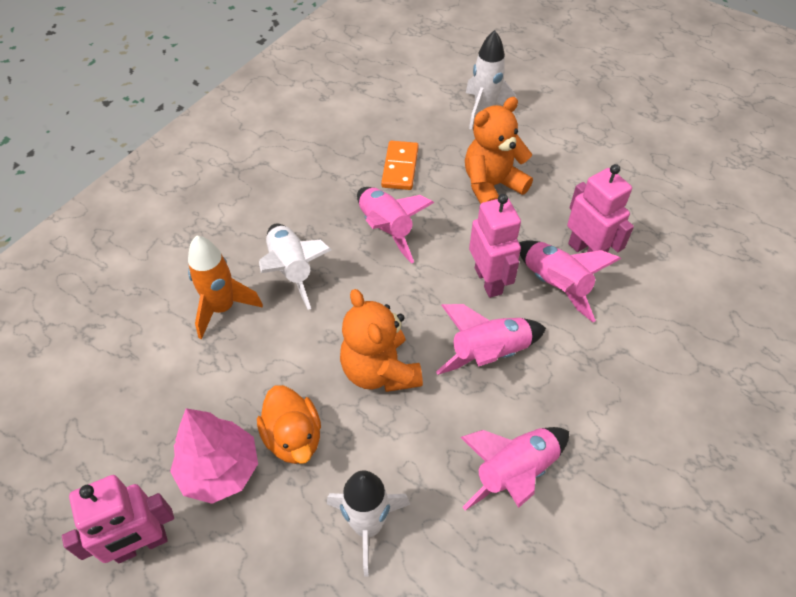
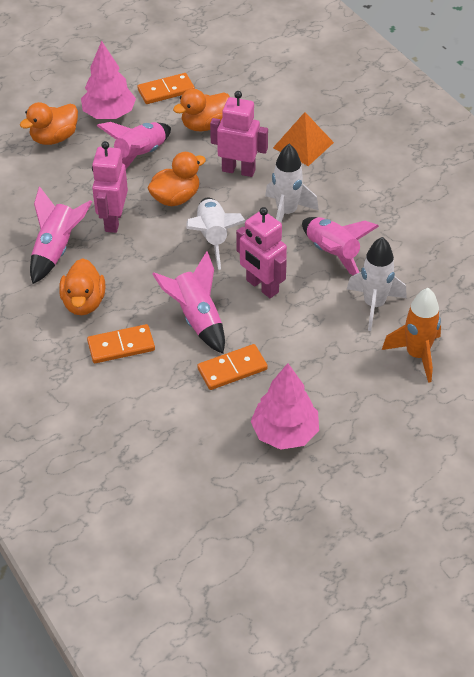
orange domino: [381,141,419,190] = 1 -> [87,324,155,363] [137,73,195,104] [197,344,268,390] = 3
orange duck: [257,385,321,464] = 1 -> [20,102,78,145] [59,258,105,315] [148,152,206,206] [173,89,230,131] = 4
orange pyramid: none = 0 -> [273,112,334,166] = 1
orange teddy bear: [340,289,423,392] [465,97,533,204] = 2 -> none = 0
pink tree: [170,408,258,504] = 1 -> [81,41,136,119] [251,363,319,450] = 2

